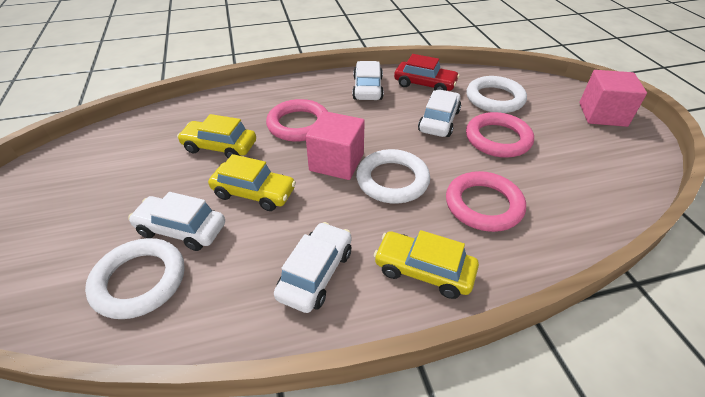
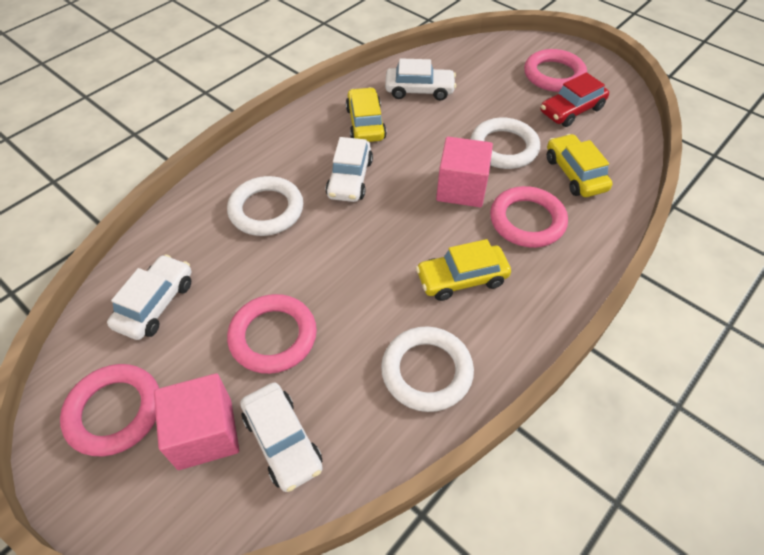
pink ring: [266,99,328,142] [446,171,526,232] [466,112,534,158] = 3 -> [60,364,159,456] [227,294,317,374] [490,186,568,248] [524,49,587,92] = 4

